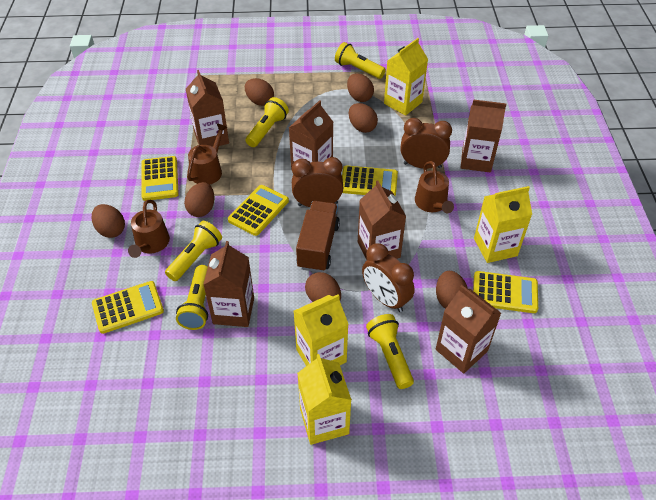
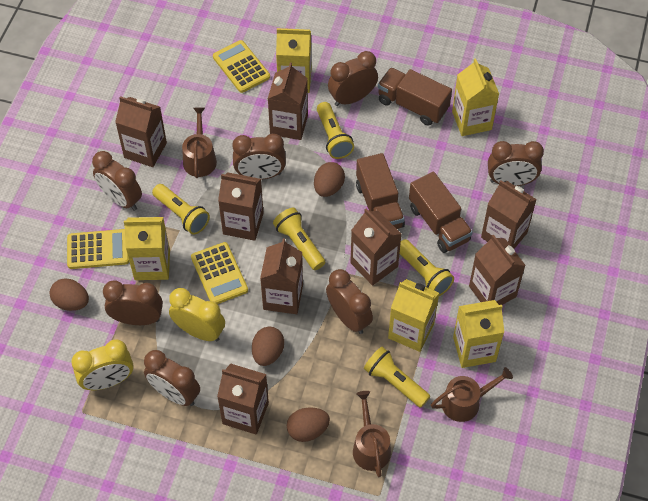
brown carton: [186,70,229,147] [203,241,254,327] [289,100,333,170] [358,180,406,260] [436,285,501,373] [461,99,506,173] = 6 -> [115,96,167,167] [217,364,269,434] [218,172,264,241] [260,238,303,314] [268,63,308,140] [350,209,402,286] [469,234,526,305] [481,180,537,249] = 8
brown clock: [292,157,344,207] [362,243,415,312] [400,118,452,169] = 3 -> [92,151,142,211] [103,280,163,325] [144,350,200,406] [232,134,286,180] [326,269,373,334] [328,51,378,106] [488,141,544,186] = 7
brown egg: [92,204,125,238] [184,182,215,217] [245,78,274,106] [305,272,341,302] [347,73,374,102] [349,103,378,133] [436,271,468,309] = 7 -> [50,278,89,311] [252,327,284,366] [287,407,330,442] [314,162,345,197] = 4
brown truck: [296,201,340,272] = 1 -> [356,153,405,229] [378,68,452,126] [409,172,473,253] = 3
yellow calculator: [92,281,164,334] [141,156,179,201] [228,185,289,236] [342,166,398,196] [473,271,538,313] = 5 -> [67,229,129,269] [191,242,248,304] [213,40,270,93] = 3
yellow carton: [294,295,348,366] [297,354,352,445] [384,38,428,116] [474,186,532,263] = 4 -> [124,217,170,280] [276,28,311,93] [388,279,439,352] [452,59,499,136] [453,300,504,368] = 5
yellow clock: none = 0 -> [71,340,133,390] [169,288,225,341] = 2

